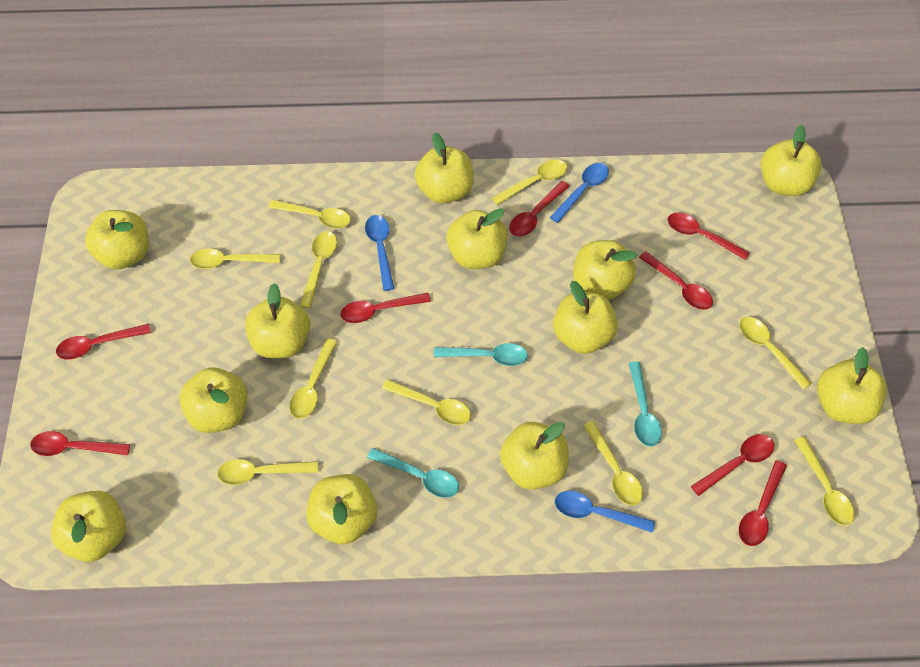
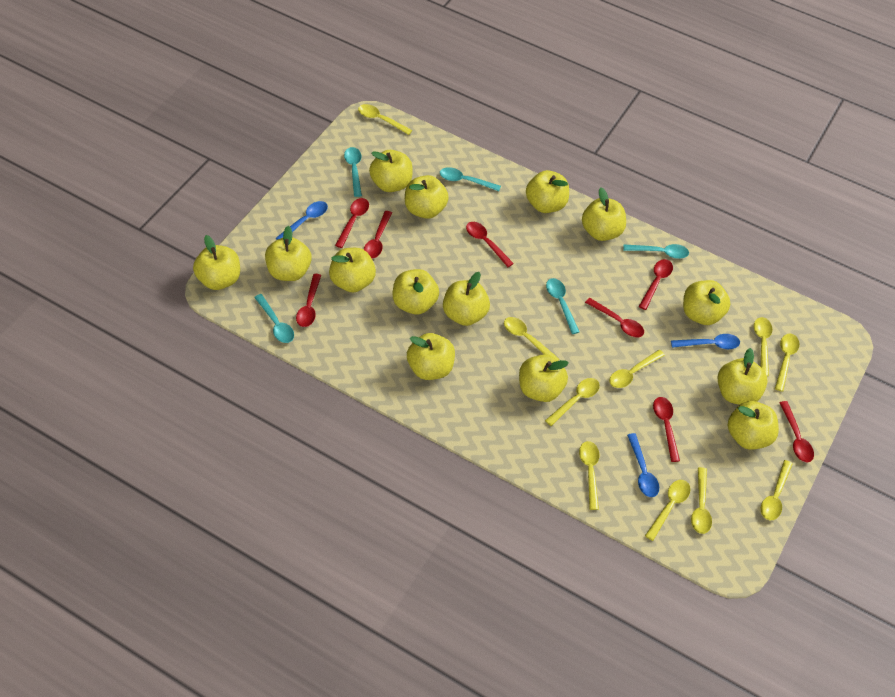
turquoise spoon: [367,448,459,498] [434,343,528,366] [628,361,662,447] = 3 -> [254,294,294,343] [344,147,362,197] [440,167,501,191] [546,278,580,334] [623,244,689,259] = 5
yellow apple: [51,491,126,562] [85,210,148,269] [179,367,248,433] [245,283,310,358] [306,474,377,544] [415,133,474,204] [446,208,508,269] [500,422,568,490] [553,281,618,354] [573,240,637,300] [761,125,822,196] [817,347,887,424] = 12 -> [193,235,240,290] [265,226,311,281] [329,248,376,293] [369,150,413,192] [393,269,439,315] [405,175,449,219] [407,333,455,380] [443,272,490,326] [519,354,568,402] [526,170,569,213] [582,187,626,241] [683,280,731,325] [718,348,768,405] [728,401,779,450] = 14

